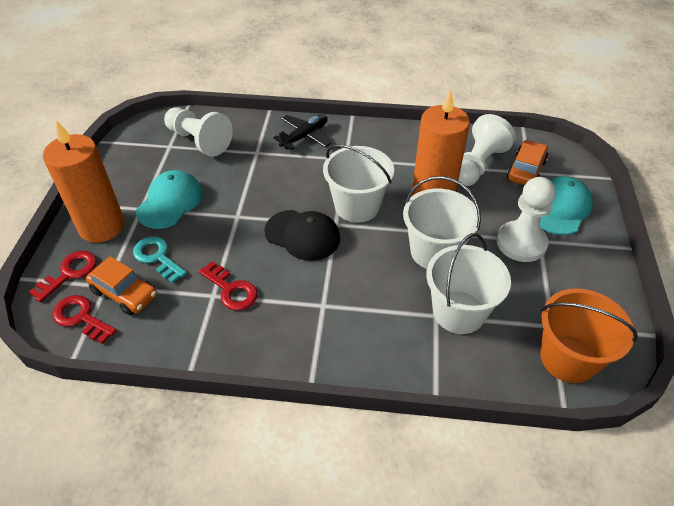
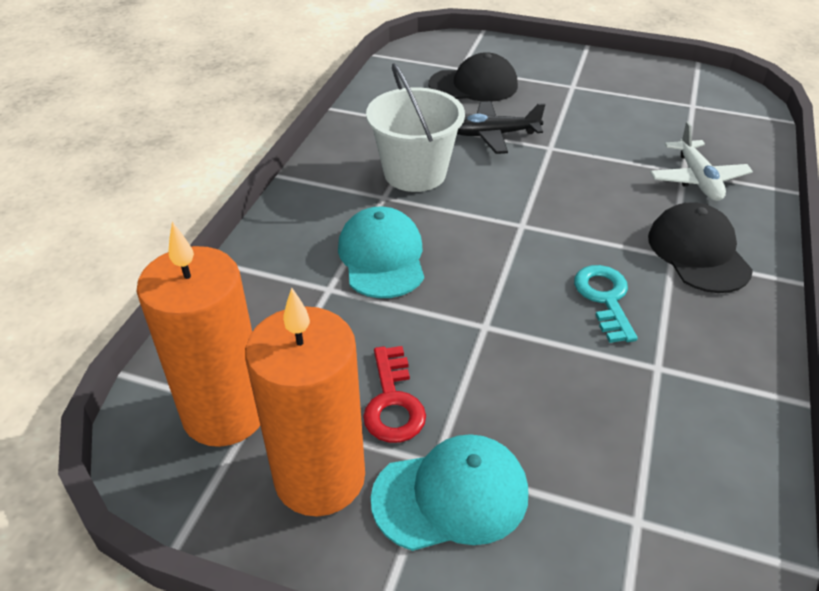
black cap: [264,210,340,261] = 1 -> [429,52,518,102] [648,202,753,293] = 2
orange bucket: [540,288,638,383] = 1 -> none = 0
orange car: [86,256,157,315] [507,140,548,185] = 2 -> none = 0
red key: [29,251,97,302] [52,295,117,344] [199,261,258,310] = 3 -> [363,346,426,443] = 1
white bucket: [323,144,394,223] [403,176,481,269] [426,233,511,334] = 3 -> [366,63,465,192] = 1
white pawn: [164,107,233,157] [458,114,516,186] [497,177,556,262] = 3 -> none = 0
white plane: none = 0 -> [650,122,753,201] = 1

